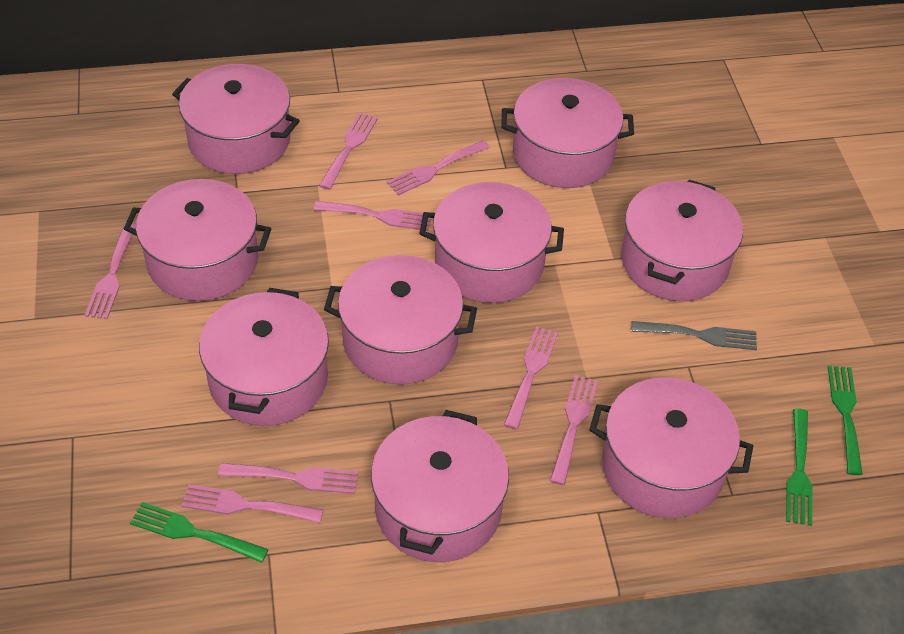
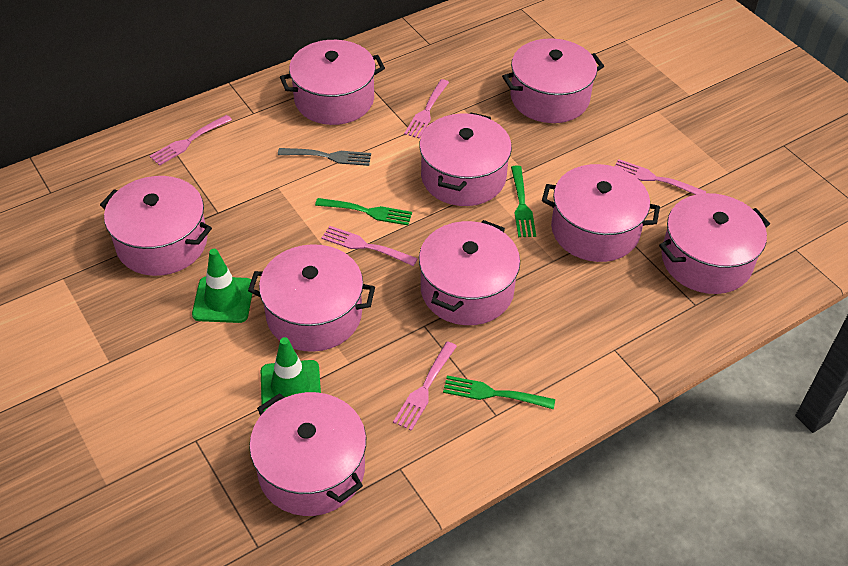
green traffic cone: none = 0 -> [192,249,252,323] [261,337,321,412] = 2
pink fork: [85,223,136,319] [182,484,323,523] [218,463,358,494] [314,201,431,231] [319,112,378,190] [387,140,490,196] [504,326,558,429] [550,375,598,485] = 8 -> [150,115,232,166] [321,226,418,266] [393,341,457,431] [404,79,449,139] [614,159,707,195] = 5

